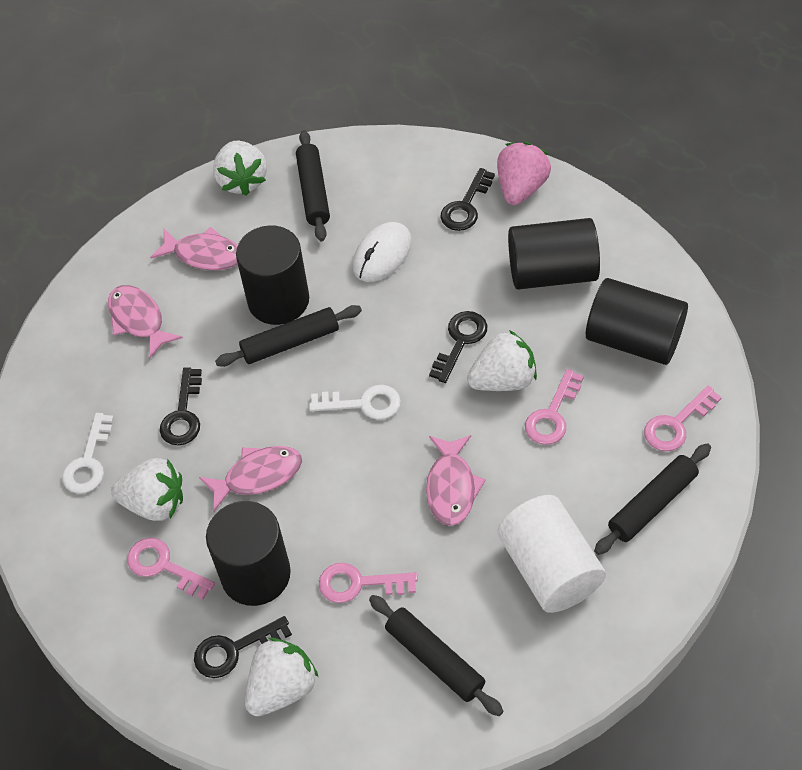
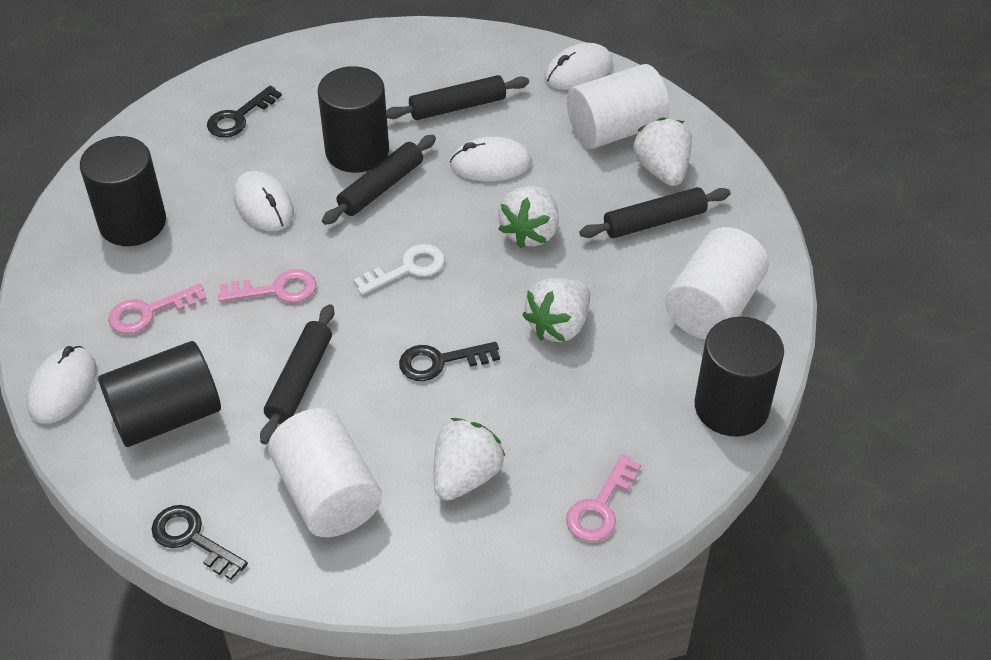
black key: [160,367,202,445] [194,616,292,678] [429,311,487,383] [441,168,495,231] = 4 -> [151,505,248,580] [207,86,282,138] [399,342,500,381] = 3
pink fish: [108,285,183,359] [150,227,238,271] [199,446,302,512] [426,435,486,526] = 4 -> none = 0
pink key: [127,538,215,600] [319,563,418,603] [525,369,584,445] [644,385,722,451] = 4 -> [108,284,206,334] [218,269,316,303] [566,454,641,542] = 3
pink strawberry: [497,142,551,205] = 1 -> none = 0
white cylinder: [498,495,606,613] = 1 -> [268,408,382,537] [567,64,670,149] [665,227,769,340] = 3
white key: [62,413,114,494] [309,385,401,420] = 2 -> [354,244,445,295] = 1
white mouse: [353,222,412,282] = 1 -> [27,346,97,424] [234,171,294,231] [450,137,532,181] [545,43,613,90] = 4

